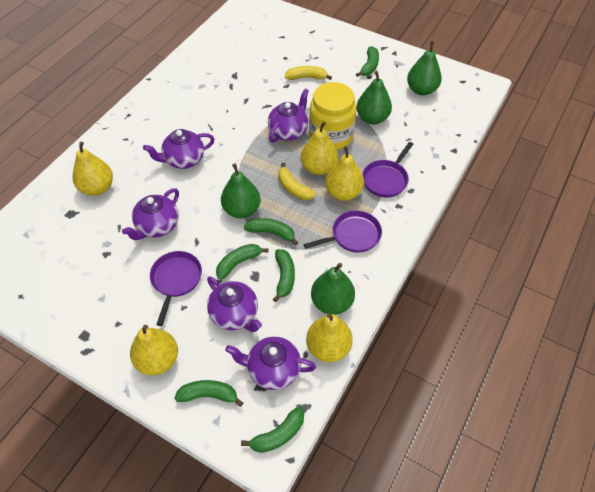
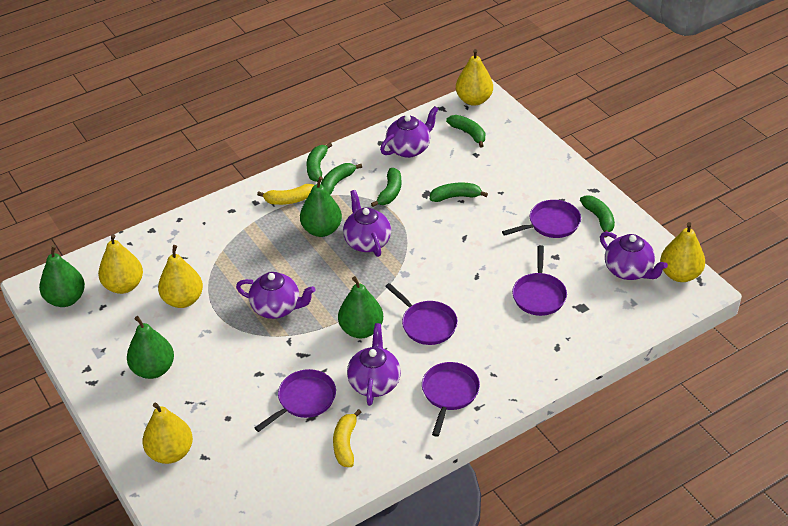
purple pan: [150,251,202,326] [304,211,382,253] [362,142,413,197] = 3 -> [255,369,336,432] [385,283,458,345] [422,362,480,437] [502,200,581,238] [512,245,567,316] = 5
yellow jar: [309,82,356,150] = 1 -> none = 0

